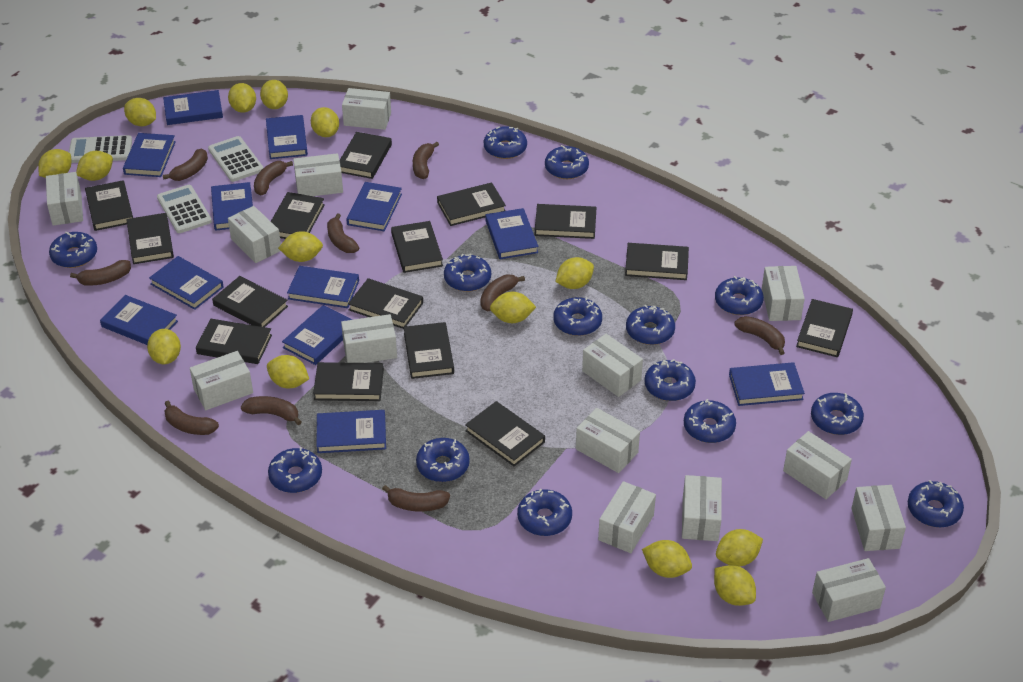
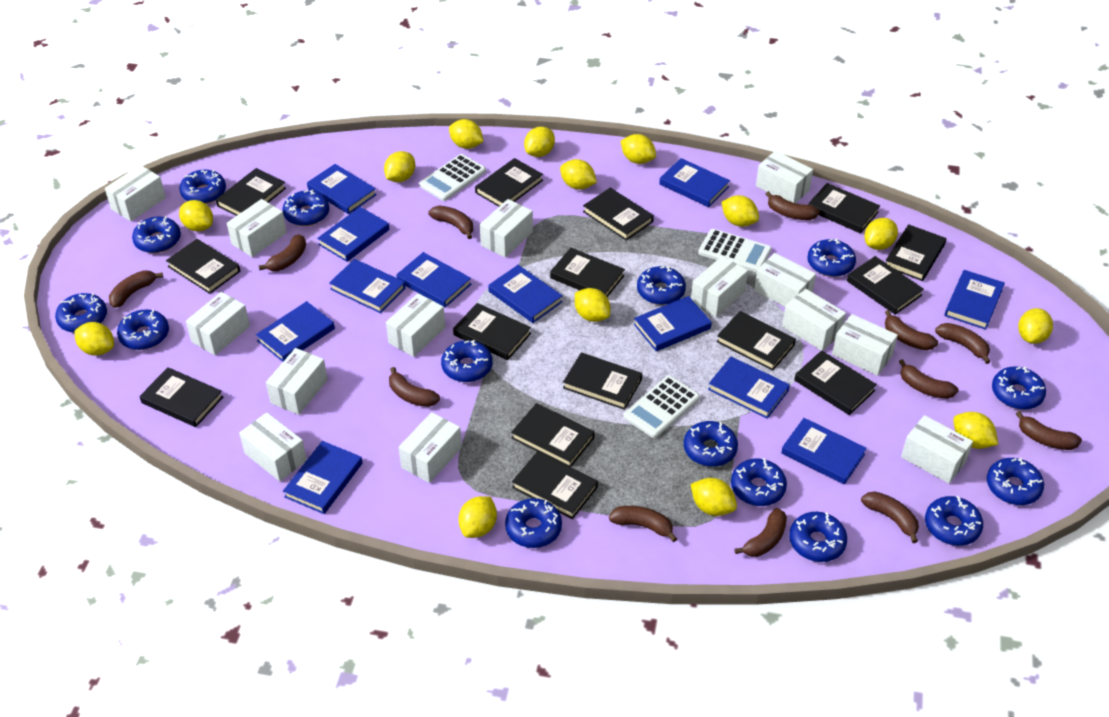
blue donut: [49,232,97,268] [268,447,322,493] [416,438,470,482] [444,254,491,292] [484,126,527,159] [517,489,572,536] [545,145,589,179] [553,297,602,336] [626,305,675,345] [644,359,696,401] [684,399,736,443] [715,276,764,315] [811,393,864,435] [908,480,964,528] = 14 -> [55,293,107,333] [117,309,169,350] [132,216,181,253] [179,170,226,204] [282,190,329,226] [441,340,493,382] [505,498,562,548] [637,266,686,305] [684,421,738,467] [731,458,787,506] [789,512,847,562] [807,239,856,277] [925,496,983,546] [987,458,1044,505] [992,366,1046,410] = 15
brown banana: [70,260,131,286] [163,149,208,181] [164,401,219,435] [241,396,302,425] [254,161,293,195] [327,213,359,253] [382,485,450,512] [413,142,439,179] [480,275,525,311] [734,316,785,355] = 10 -> [109,270,163,308] [259,234,306,271] [389,367,440,407] [428,206,473,239] [609,506,677,542] [734,508,787,557] [766,191,820,220] [861,491,919,543] [885,310,938,350] [899,359,959,399] [935,323,990,364] [1016,411,1082,450] = 12

